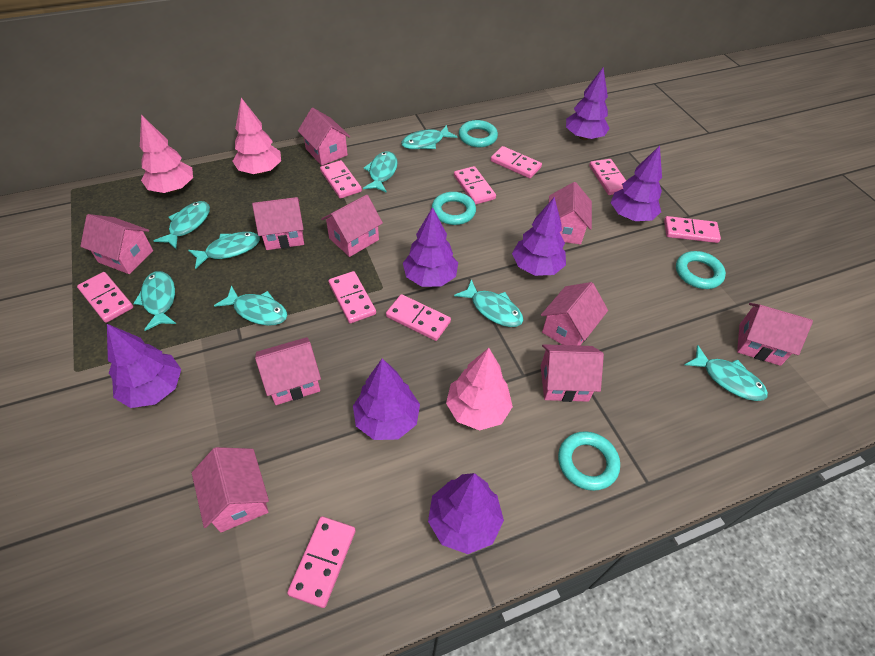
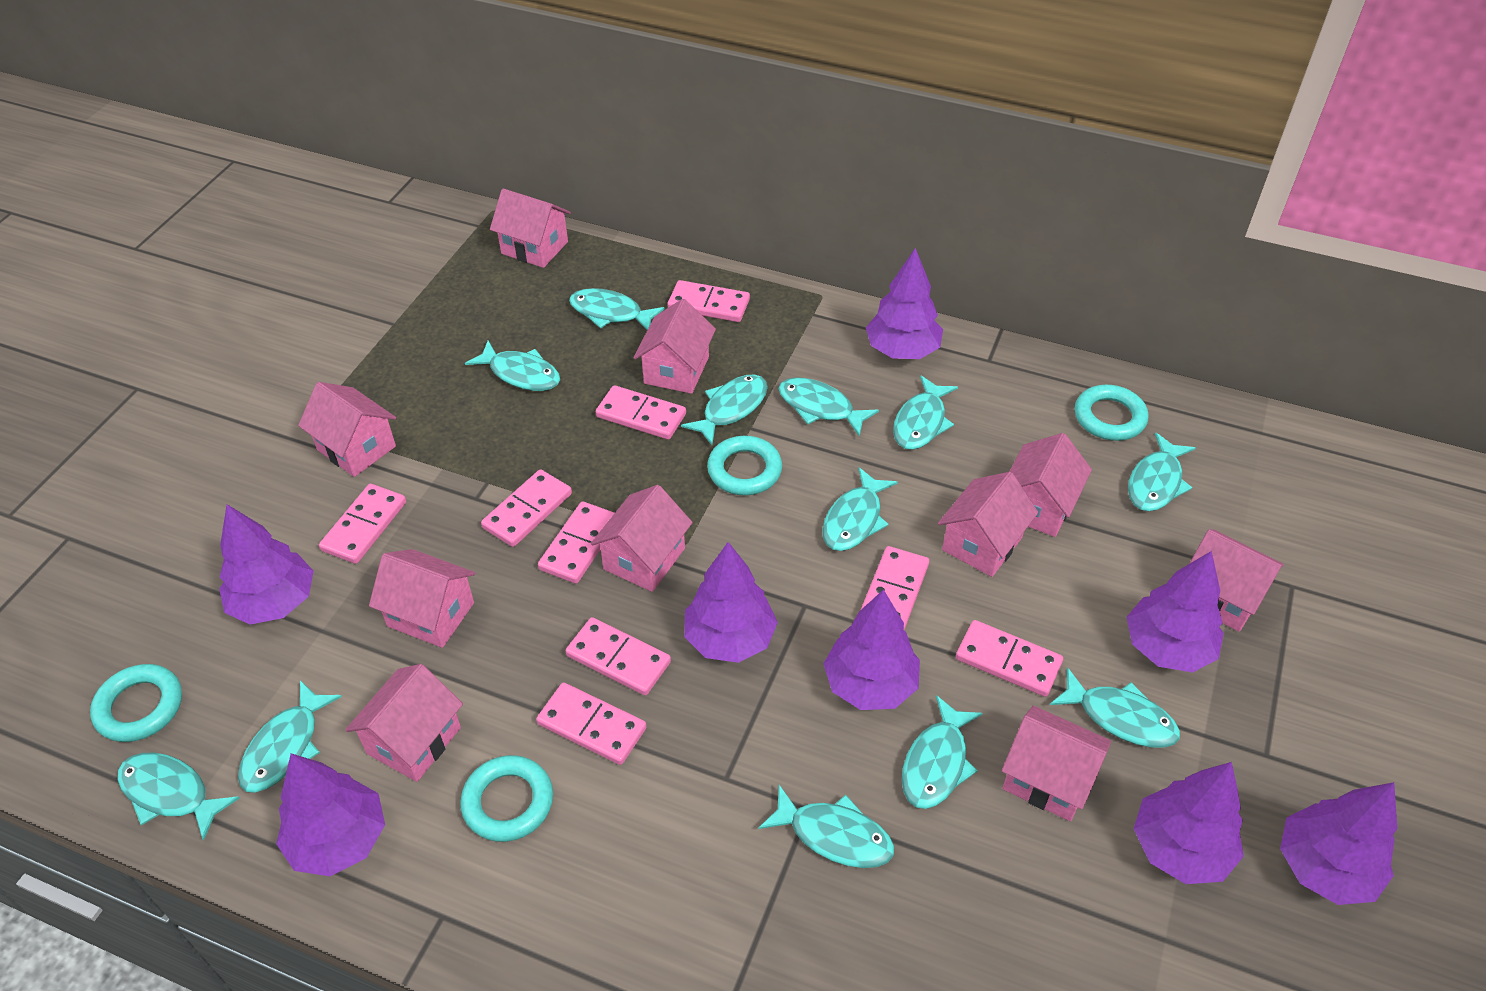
pink tree: [140,115,193,193] [232,98,281,174] [446,348,513,430] = 3 -> none = 0
purple tree: [107,324,181,408] [353,358,420,440] [403,207,458,287] [428,473,504,554] [512,197,566,276] [566,68,610,140] [611,145,662,221] = 7 -> [219,505,314,625] [276,754,385,876] [684,542,778,663] [823,589,920,710] [866,248,943,359] [1127,551,1224,673] [1134,762,1244,884] [1280,782,1398,905] = 8
turquoise fish: [133,271,176,331] [153,201,210,249] [188,232,260,269] [214,286,287,326] [363,151,398,193] [401,125,457,149] [454,279,523,327] [685,345,768,401] = 8 -> [117,753,240,841] [238,680,342,793] [465,341,560,391] [569,288,665,330] [681,374,768,445] [759,785,894,868] [778,377,879,437] [822,467,898,551] [893,375,958,450] [902,695,983,809] [1050,667,1180,748] [1128,432,1196,511] = 12

